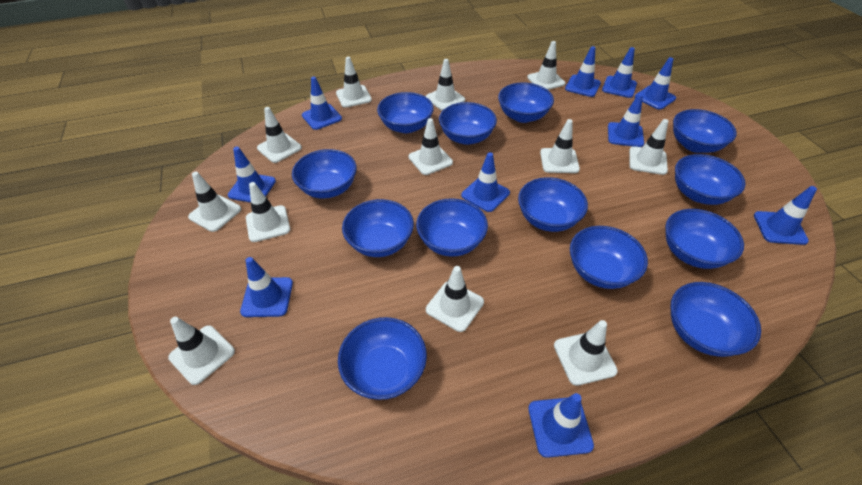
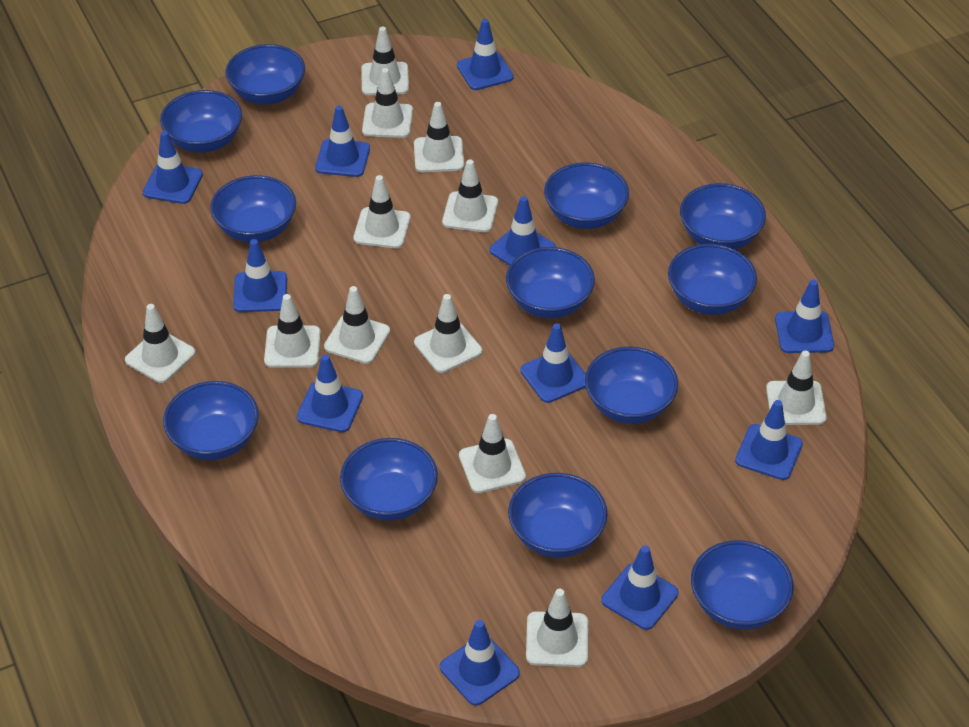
blue bowl: [292,149,357,199] [338,317,427,400] [342,199,414,257] [377,92,434,133] [416,198,488,257] [439,102,497,145] [498,82,554,123] [518,177,588,232] [570,226,648,289] [665,209,744,269] [671,282,761,357] [673,109,737,153] [675,154,745,205] = 13 -> [160,90,242,153] [163,381,259,460] [210,175,296,242] [226,44,305,105] [340,438,438,521] [506,247,595,318] [508,473,607,558] [544,162,629,229] [585,347,678,424] [668,244,757,315] [680,183,766,250] [691,540,793,630] = 12
blue traffic cone: [228,147,276,203] [240,257,293,317] [302,77,342,130] [461,152,510,212] [528,393,594,458] [565,46,601,97] [602,47,637,98] [608,94,644,147] [635,57,676,110] [754,186,817,245] = 10 -> [143,131,203,204] [233,239,287,312] [297,354,363,432] [315,105,370,177] [440,620,520,706] [457,19,514,90] [489,196,556,266] [520,323,586,403] [601,545,678,630] [735,400,803,480] [775,280,834,353] = 11

